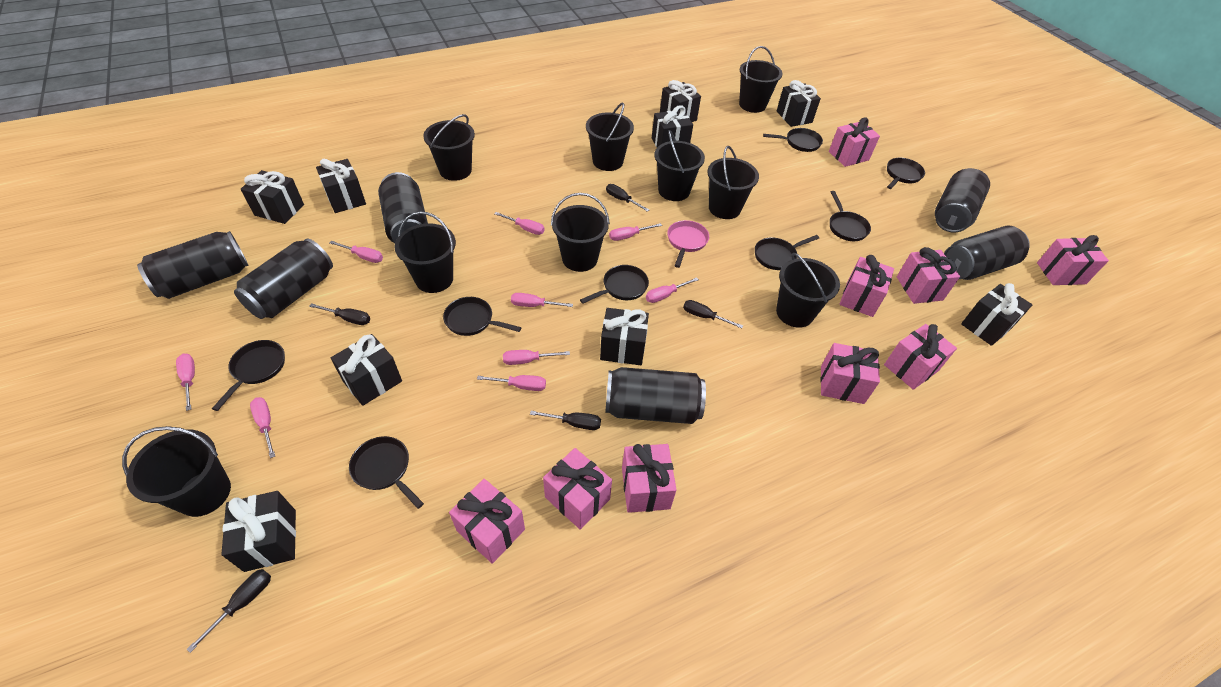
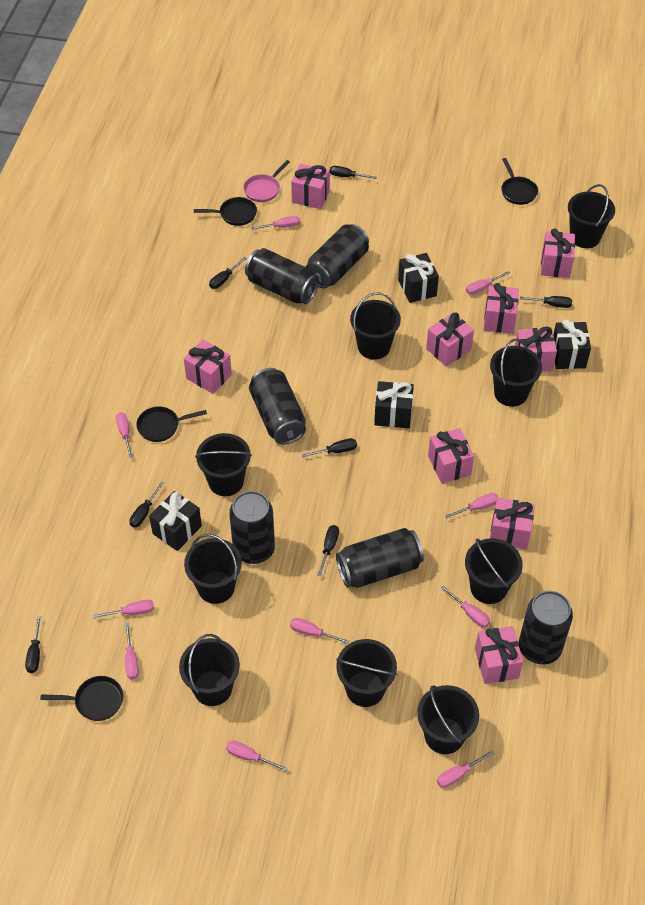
black gift: [221,491,296,572] [241,170,304,224] [316,159,366,213] [331,334,402,406] [600,308,649,365] [652,105,693,147] [660,80,701,122] [777,80,821,127] [961,283,1032,346] = 9 -> [149,491,202,551] [374,381,414,428] [398,253,439,303] [553,319,591,369] = 4
black pan: [212,340,285,411] [349,436,424,509] [443,297,521,336] [580,265,649,304] [755,235,819,270] [763,128,823,152] [830,191,871,241] [887,158,925,189] = 8 -> [40,676,123,721] [136,406,207,442] [194,197,257,226] [501,158,538,205] = 4
black screwdriver: [187,569,271,653] [309,303,370,325] [530,411,601,430] [606,184,649,212] [683,300,743,328] = 5 -> [25,616,41,673] [129,482,164,527] [209,257,247,289] [302,438,357,457] [317,525,339,576] [330,166,377,179] [520,296,572,308] = 7
pink screwdriver: [176,354,195,411] [250,397,275,458] [329,241,383,263] [477,375,546,391] [494,212,545,235] [503,350,570,365] [511,293,573,307] [609,223,662,241] [646,277,699,303] = 9 -> [93,600,154,619] [116,412,133,458] [125,622,139,680] [226,740,288,771] [251,216,300,230] [290,618,349,644] [437,750,494,788] [441,585,490,627] [445,493,498,518] [466,271,510,295] = 10

